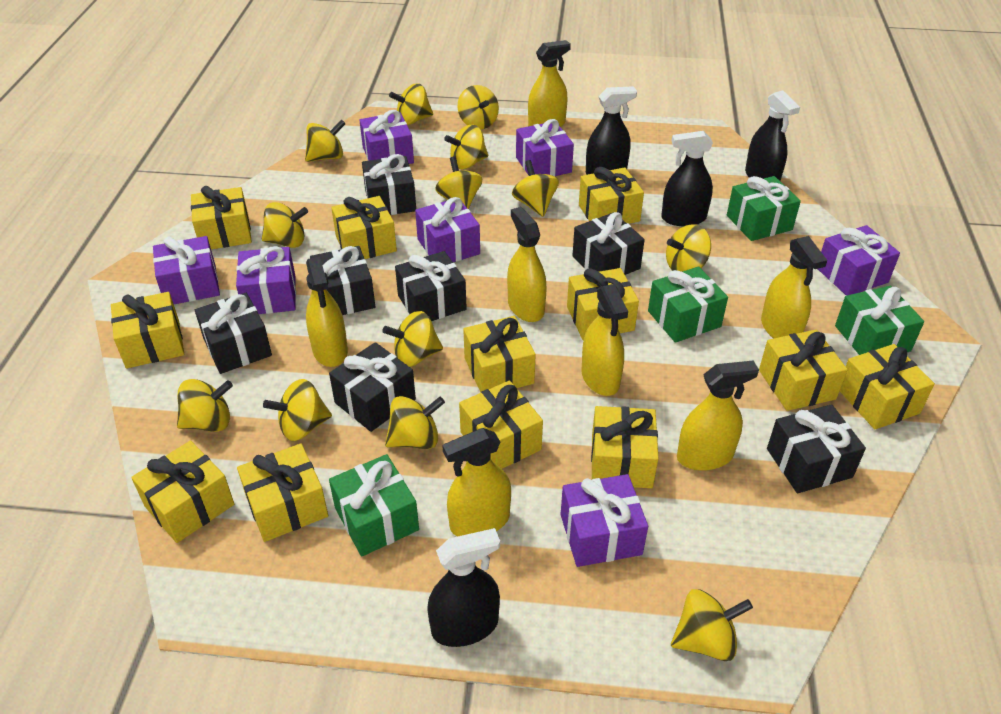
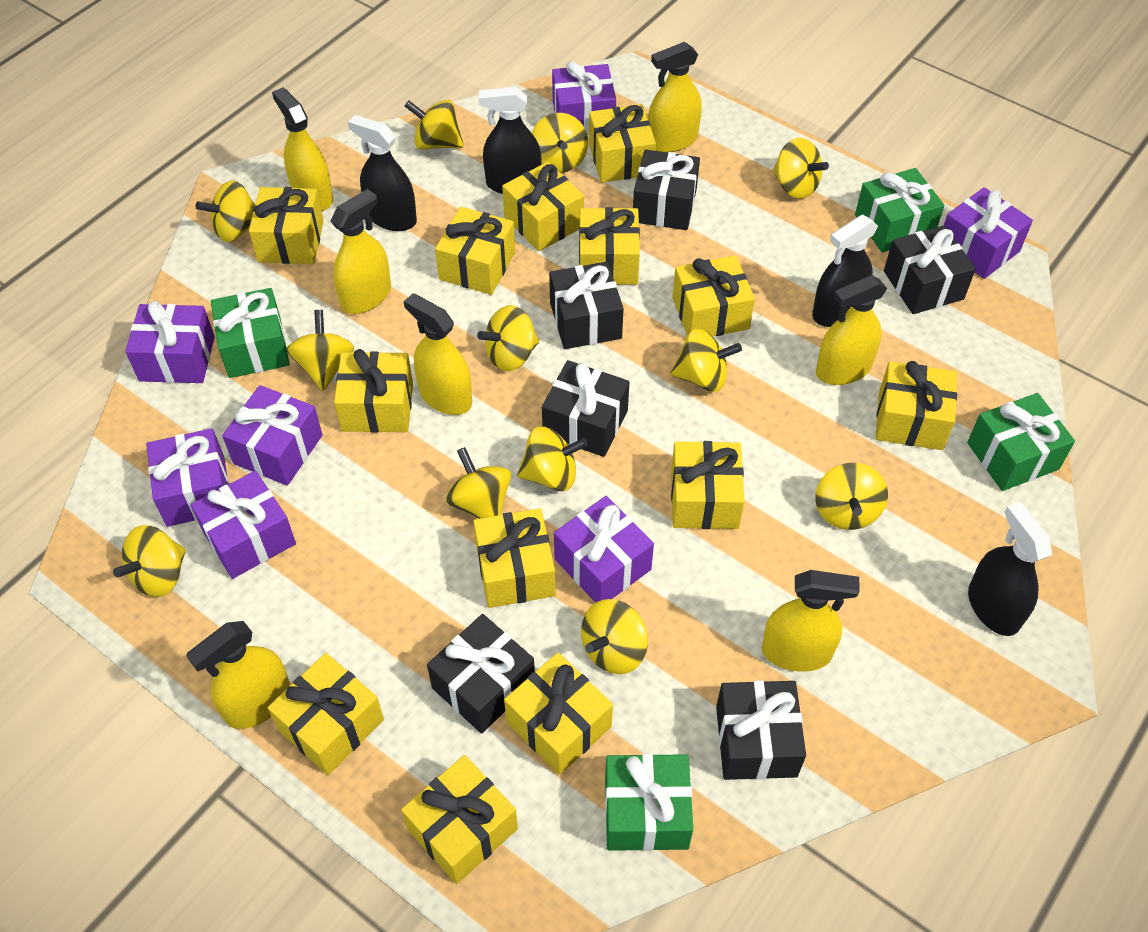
black gift: [195,293,272,374] [310,246,375,315] [329,342,416,432] [362,154,416,215] [395,251,467,321] [572,212,645,275] [767,404,866,493] = 7 -> [427,614,535,734] [542,360,629,457] [549,262,624,349] [633,149,700,230] [716,680,806,780] [884,225,976,314] = 6
yellow gift: [111,292,184,369] [131,441,234,543] [191,186,252,249] [237,443,328,542] [331,196,397,259] [459,380,543,469] [463,316,536,392] [567,268,639,340] [579,167,644,224] [591,406,659,488] [759,329,848,411] [840,344,935,429] = 12 -> [249,187,324,264] [268,653,384,775] [334,349,413,433] [401,755,518,884] [435,207,515,295] [473,508,556,608] [502,162,584,251] [504,652,613,775] [579,207,640,285] [589,104,656,183] [671,441,745,529] [672,255,755,336] [875,361,957,450] = 13
yellow spinning top: [177,379,233,432] [262,202,308,248] [263,379,332,441] [305,120,346,162] [382,311,443,367] [385,396,445,449] [389,83,433,125] [435,156,483,209] [444,125,488,169] [458,85,499,129] [512,160,559,217] [666,224,711,272] [671,589,753,661] = 13 -> [113,525,186,597] [195,180,255,242] [287,310,354,391] [405,100,464,150] [446,447,511,519] [477,305,539,371] [517,426,588,491] [532,113,588,173] [581,599,648,674] [670,329,742,392] [773,138,829,199] [815,463,888,530] = 12

